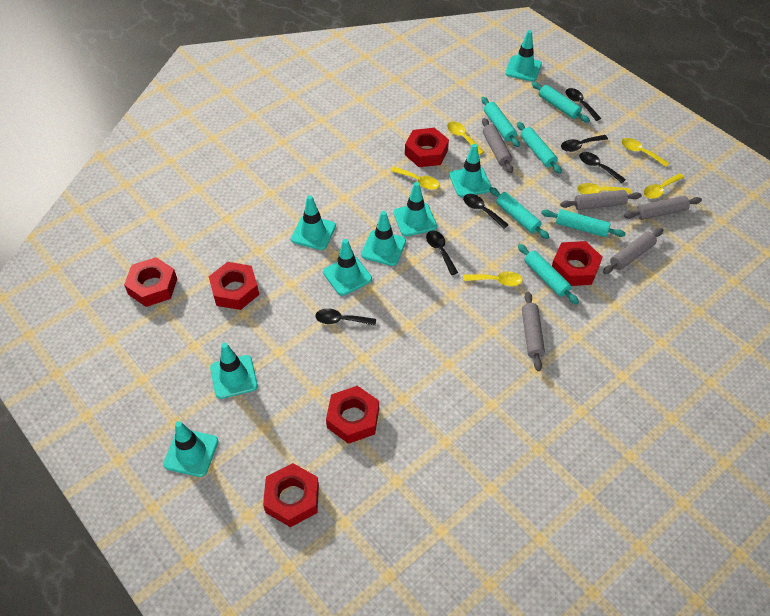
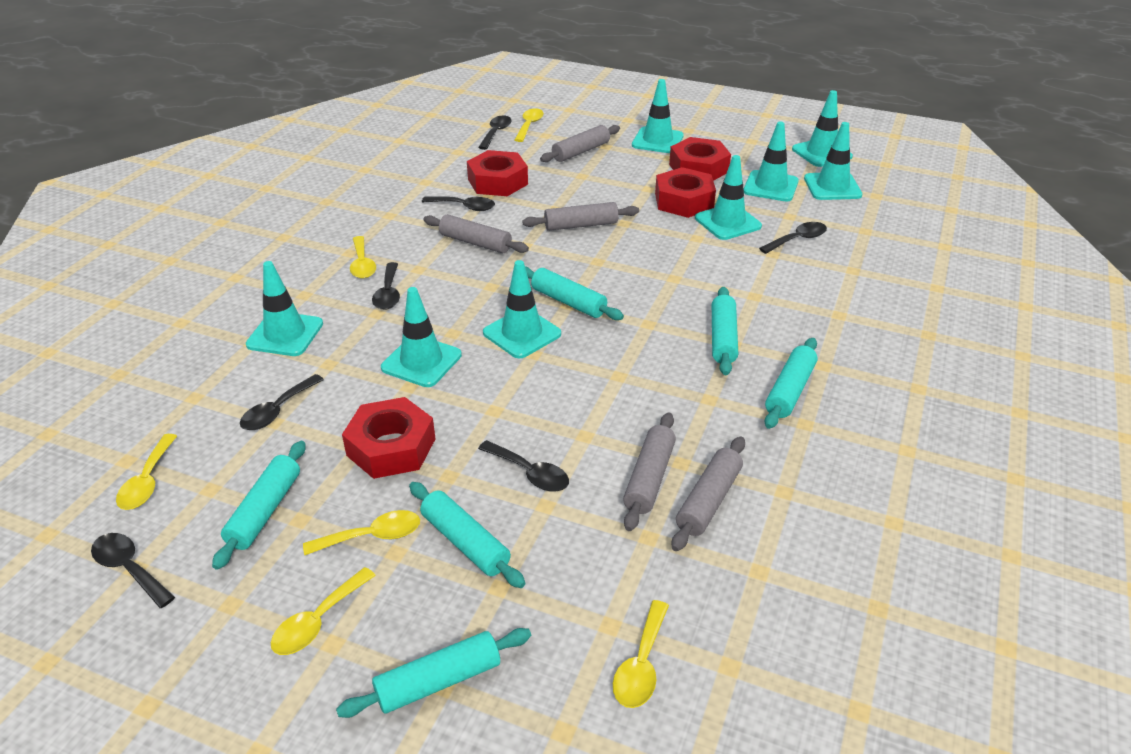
black spoon: [315,308,376,326] [426,230,458,275] [463,194,509,229] [561,135,608,152] [565,88,601,121] [579,152,626,183] = 6 -> [91,533,175,608] [240,374,324,430] [372,262,400,310] [422,196,495,211] [478,115,511,150] [478,440,569,492] [759,222,827,254] = 7
red nut: [124,257,177,307] [209,262,259,310] [263,463,319,527] [326,386,379,444] [405,128,449,167] [552,241,602,286] = 6 -> [342,397,436,479] [467,150,528,196] [655,167,716,218] [669,137,731,181] = 4

